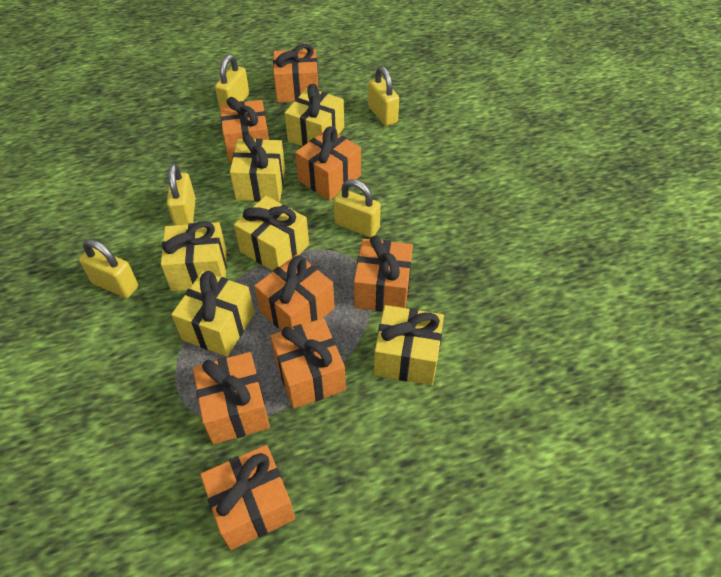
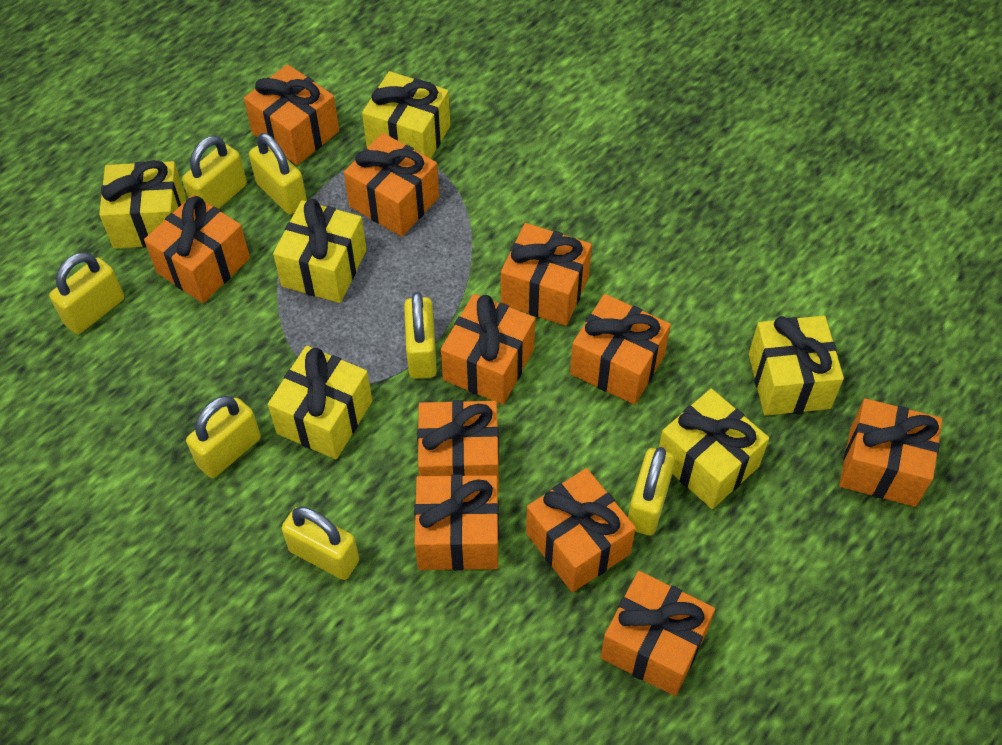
orange gift: [193,352,270,444] [200,445,295,550] [220,97,269,162] [254,254,334,331] [270,318,346,409] [273,44,319,103] [295,126,361,200] [354,235,413,312] = 8 -> [144,195,250,303] [244,64,339,165] [344,133,439,237] [414,474,499,571] [417,400,499,491] [441,294,535,405] [501,223,592,326] [526,468,636,592] [570,294,671,405] [601,571,715,696] [839,398,942,507] = 11
yellow padlock: [79,239,138,298] [167,164,196,225] [215,55,249,109] [334,179,381,238] [368,66,399,126] = 5 -> [49,252,124,334] [182,135,247,209] [186,396,261,478] [249,133,307,214] [281,506,359,580] [404,292,437,379] [628,447,675,535] = 7

